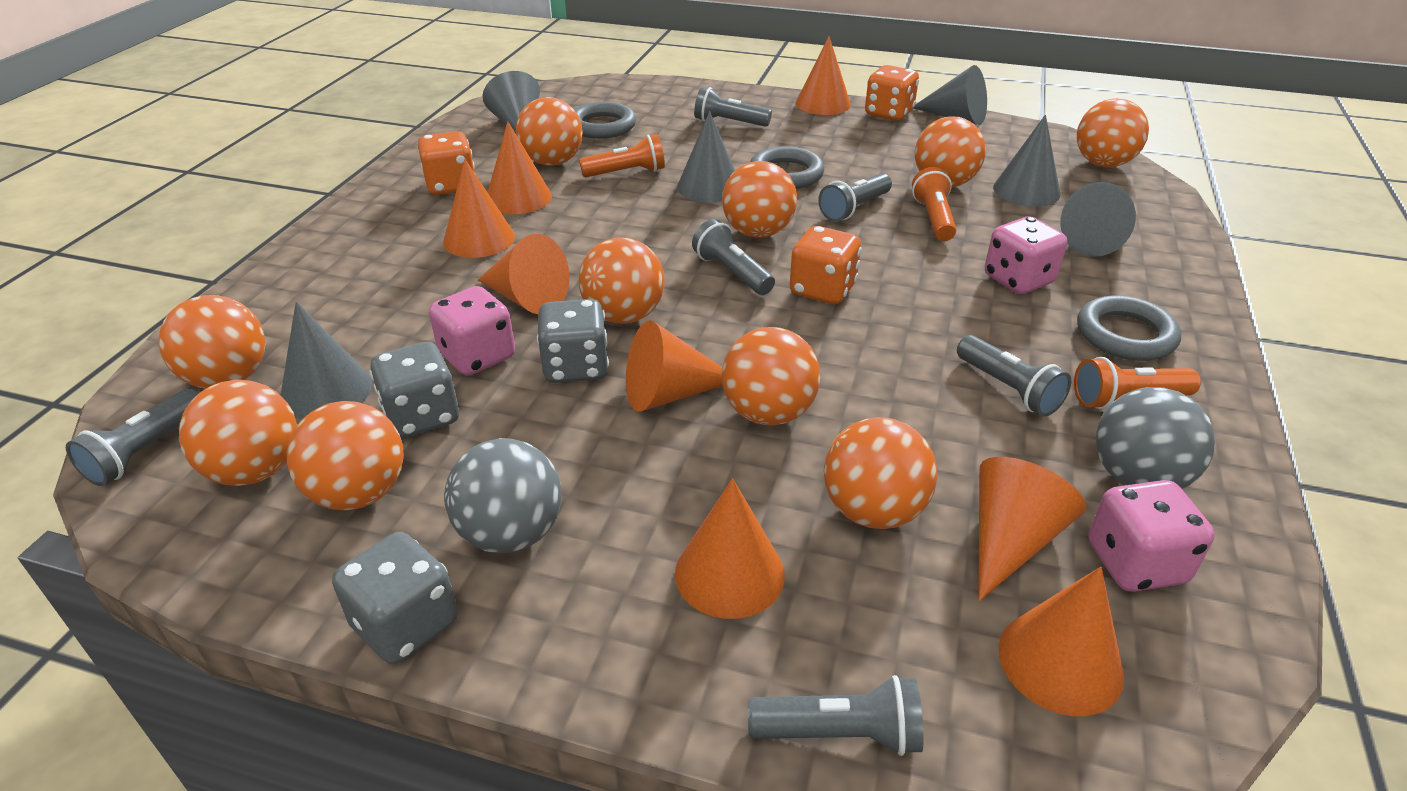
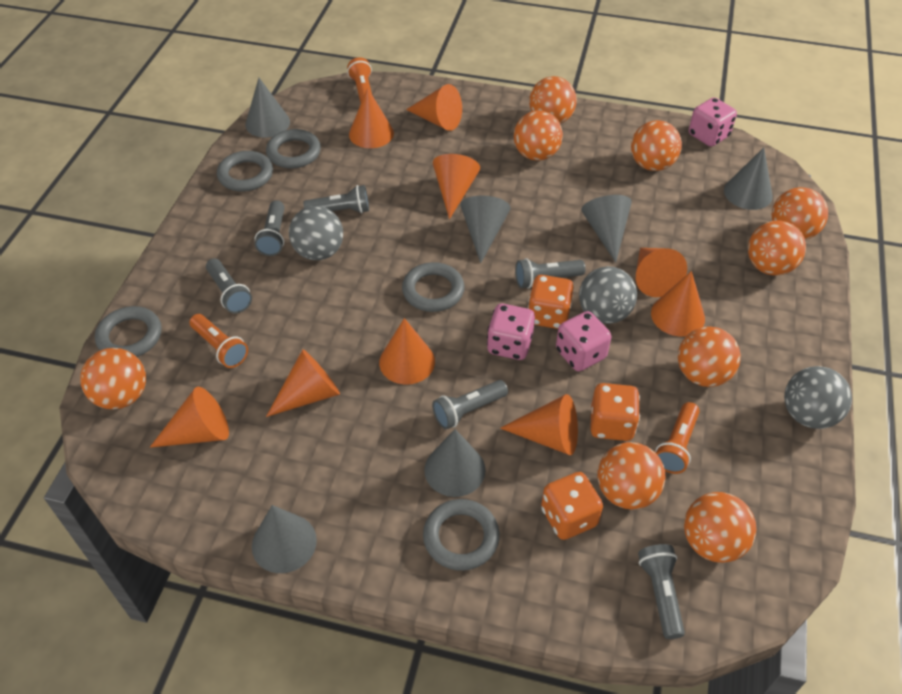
grey ball: [444,438,562,553] [1096,387,1215,489] = 2 -> [289,206,343,260] [579,266,637,324] [784,366,852,429] = 3
grey dice: [332,532,458,664] [370,342,459,438] [537,299,609,383] = 3 -> none = 0
grey ring: [574,102,636,139] [750,147,824,189] [1077,296,1181,361] = 3 -> [95,306,162,357] [217,151,273,192] [266,129,321,169] [402,262,465,312] [423,499,500,571] = 5
orange ball: [159,295,265,388] [179,380,297,486] [287,401,404,510] [516,97,583,166] [579,238,665,324] [722,161,797,238] [722,327,820,426] [824,417,937,529] [915,116,986,187] [1077,98,1149,167] = 10 -> [80,348,146,409] [514,110,563,161] [529,76,577,124] [597,442,665,510] [631,120,682,171] [678,326,741,387] [684,492,757,563] [748,220,806,275] [772,187,828,240] = 9
orange cone: [443,159,515,258] [478,234,570,314] [488,122,552,214] [626,320,723,412] [675,478,785,619] [796,36,851,115] [978,457,1086,601] [999,567,1124,716] = 8 -> [150,387,229,448] [266,349,340,417] [349,88,394,148] [379,318,435,385] [406,84,462,131] [433,154,480,219] [500,394,578,455] [636,248,687,297] [651,271,705,337] = 9

